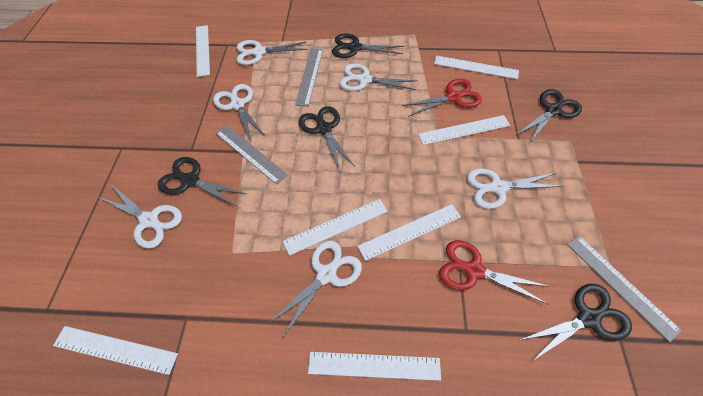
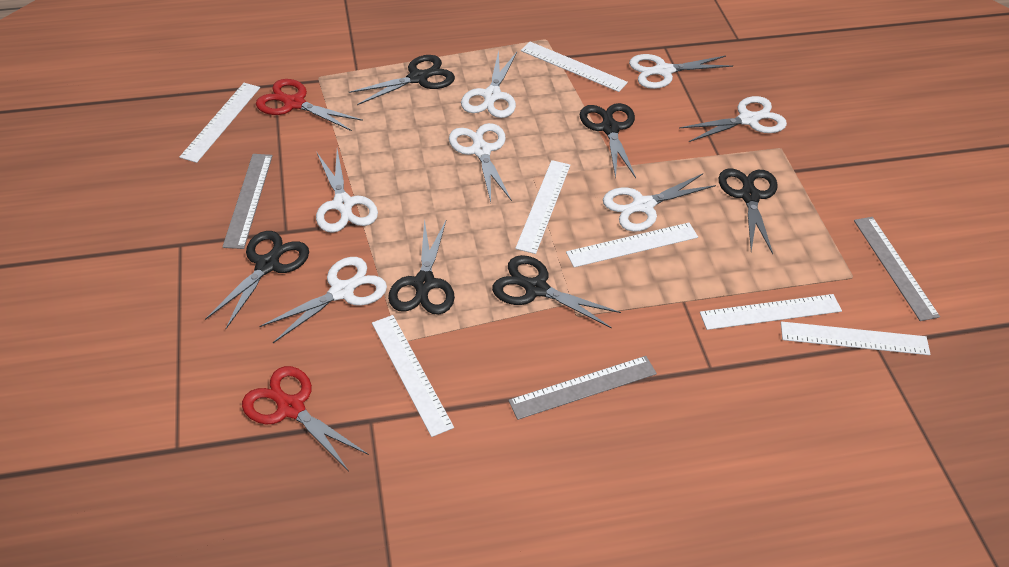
black scissors: [158,157,246,207] [299,106,355,170] [332,33,404,58] [516,89,582,142] [520,284,632,360] = 5 -> [205,231,309,329] [349,55,455,105] [388,219,455,315] [492,255,621,328] [580,103,636,179] [718,168,778,254] = 6
white scissors: [99,186,182,249] [213,84,266,141] [237,40,308,65] [268,241,362,337] [339,63,417,91] [467,168,564,209] = 6 -> [259,257,387,343] [316,149,378,233] [449,123,512,202] [461,50,517,118] [603,174,716,232] [629,54,733,89] [679,96,787,142] = 7

